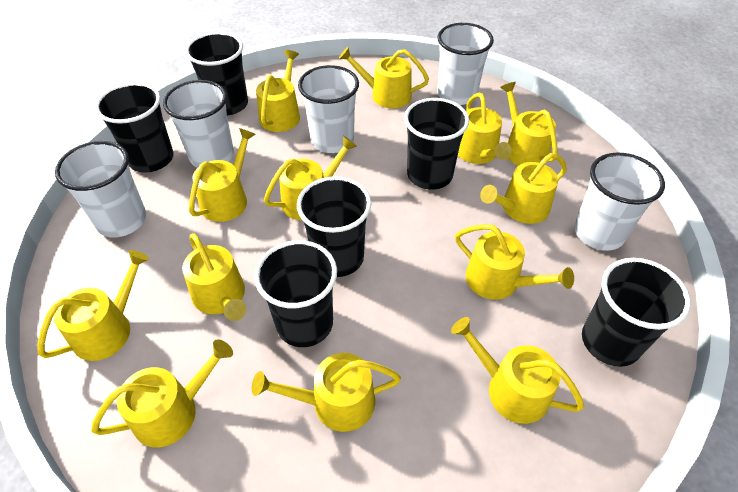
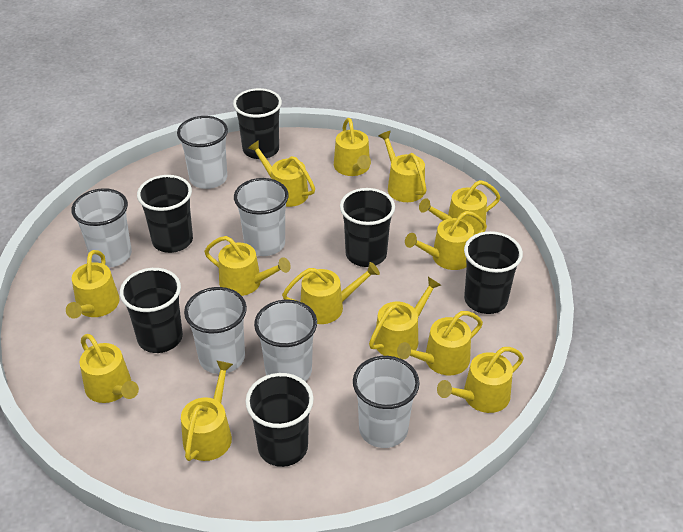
white cup: [55,141,146,238] [163,80,234,168] [298,65,359,153] [437,23,494,105] [574,152,665,251] = 5 -> [71,188,132,268] [177,116,228,189] [184,287,247,374] [234,178,289,256] [254,300,317,381] [353,356,420,448] = 6

